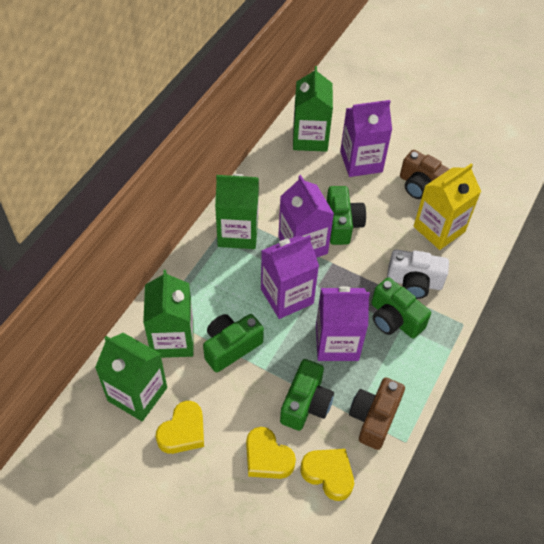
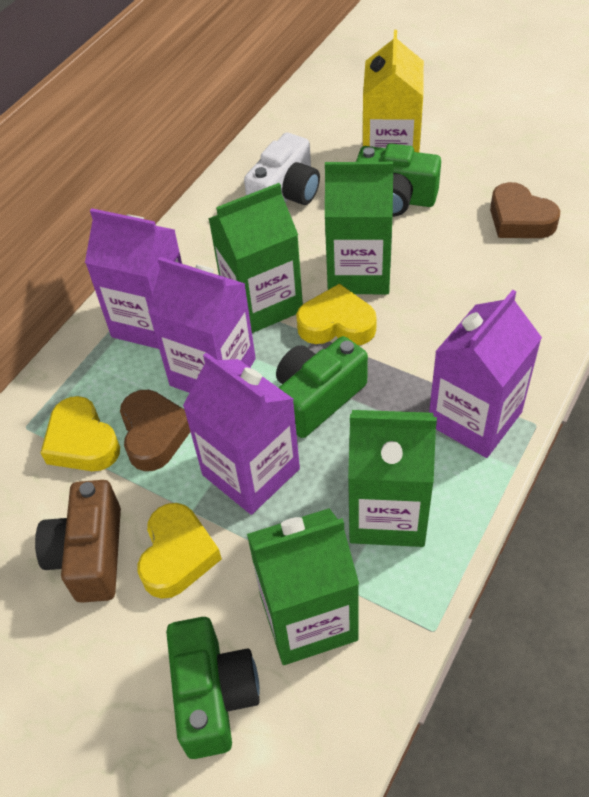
brown camera: [349,378,405,450] [400,150,449,199] = 2 -> [35,480,121,603] = 1
brown heart: none = 0 -> [120,390,190,471] [490,182,560,238] = 2
green camera: [203,314,264,372] [280,359,334,431] [327,186,366,245] [371,277,431,338] = 4 -> [166,617,260,759] [276,336,368,438] [356,143,441,217] = 3

